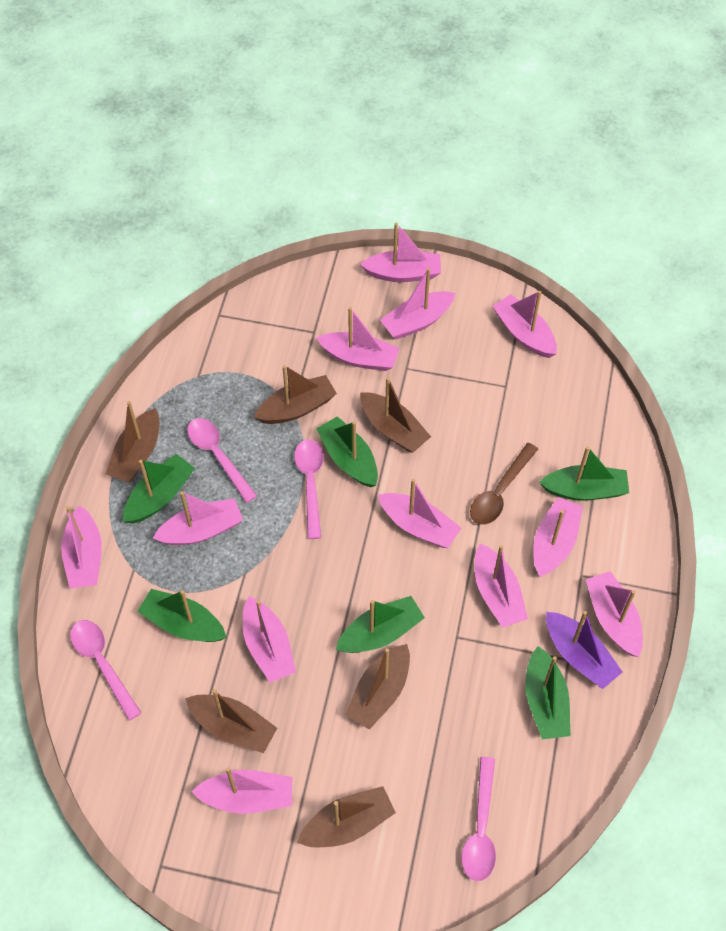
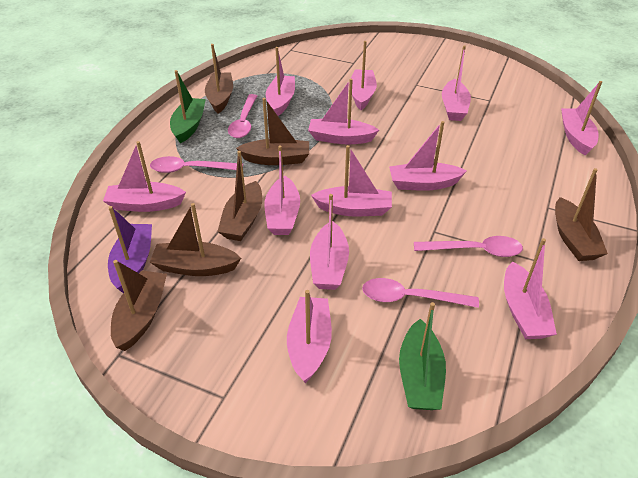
brown spoon: [470,443,538,525] = 1 -> none = 0
green boat: [123,454,195,524] [137,589,227,642] [316,416,378,487] [336,596,425,653] [525,646,570,739] [539,446,629,501] = 6 -> [170,70,206,143] [399,302,446,410] = 2

